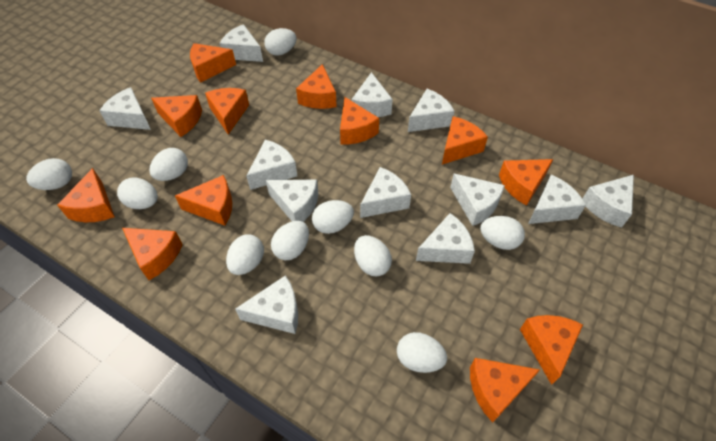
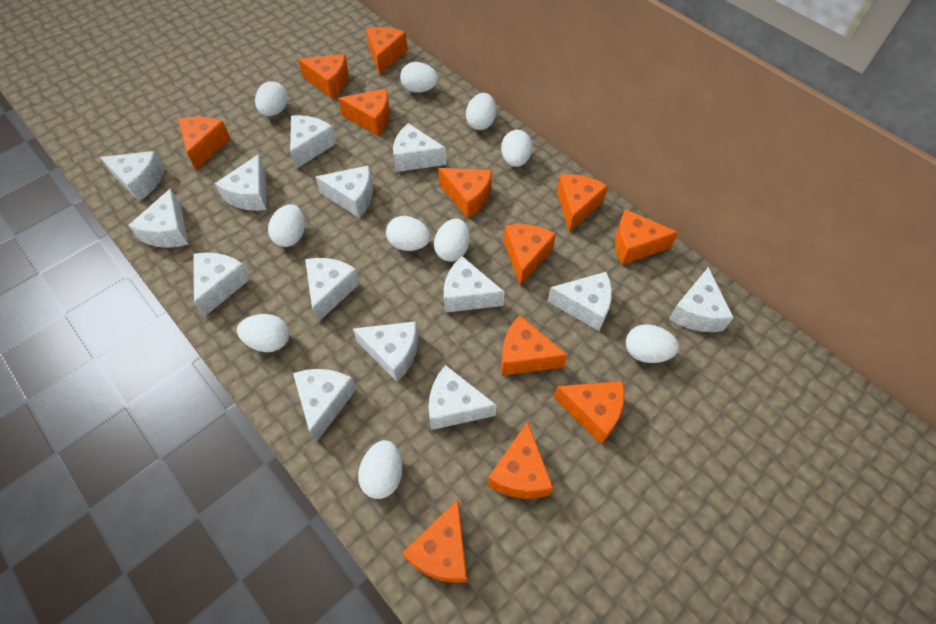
white cheese: [99,87,151,130] [219,24,263,62] [235,275,298,334] [246,140,297,190] [266,179,319,222] [352,72,393,117] [360,167,411,218] [408,89,454,132] [416,213,475,264] [450,174,505,226] [528,175,586,224] [582,175,634,228] = 12 -> [100,151,165,201] [128,188,189,248] [194,253,251,317] [215,154,267,211] [290,115,337,169] [293,369,356,442] [305,258,360,322] [315,165,373,218] [353,321,418,382] [393,123,446,172] [429,365,497,430] [444,256,505,313] [547,272,612,331] [669,267,734,332] = 14

